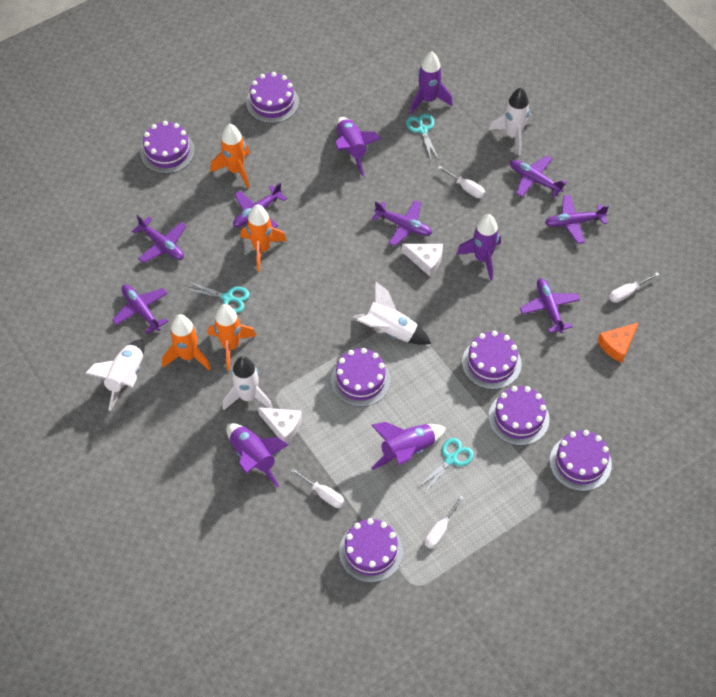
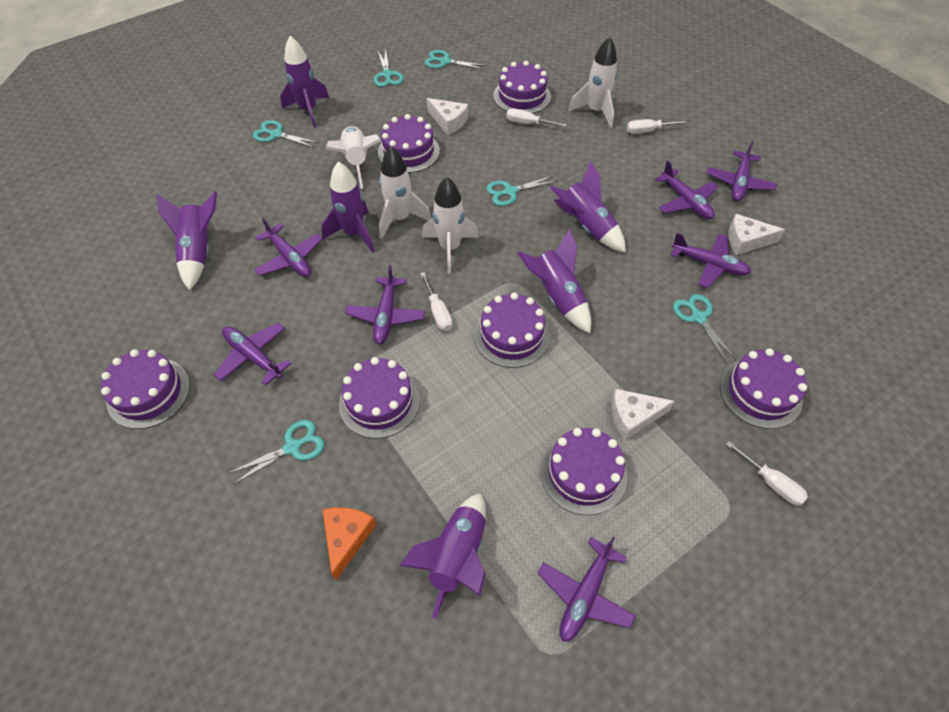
orange rocket: [162,314,211,371] [208,304,256,371] [210,124,250,188] [240,204,287,271] = 4 -> none = 0
purple rocket: [226,423,289,488] [335,117,381,176] [371,422,446,470] [410,51,453,114] [456,214,501,281] = 5 -> [157,191,217,291] [280,36,329,128] [321,162,375,253] [399,493,486,619] [517,229,591,333] [550,161,626,253] = 6
turquoise scissors: [185,282,249,313] [406,113,439,160] [417,438,474,494] = 3 -> [228,420,324,485] [253,120,319,148] [374,49,404,87] [425,50,487,70] [486,175,558,206] [673,294,736,363] = 6
white cheese: [258,407,302,443] [402,244,443,276] = 2 -> [427,98,468,135] [611,389,675,440] [728,214,785,255] = 3

